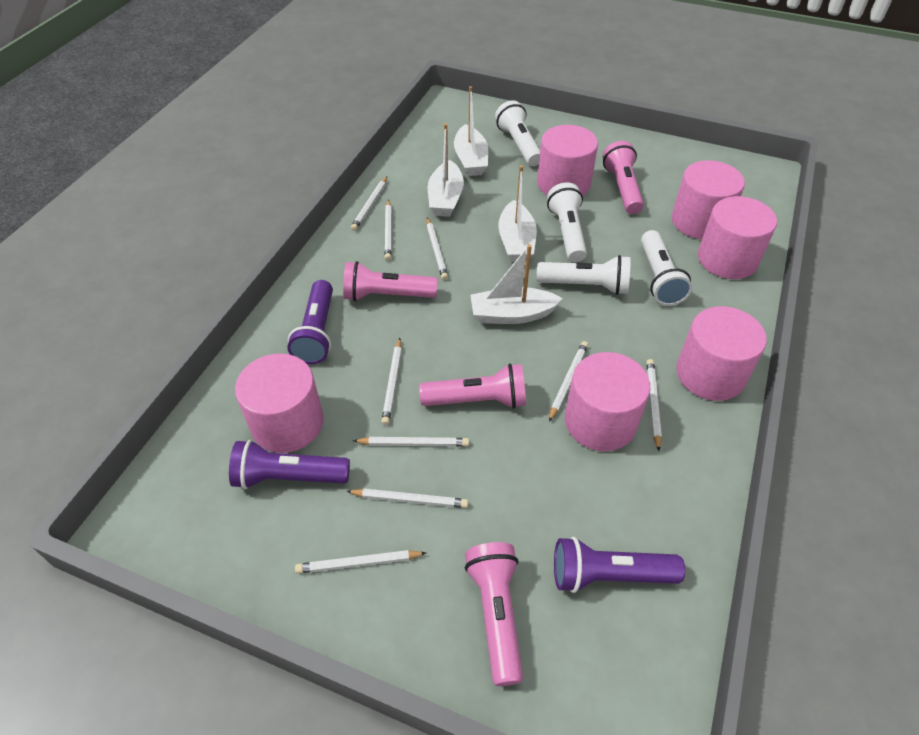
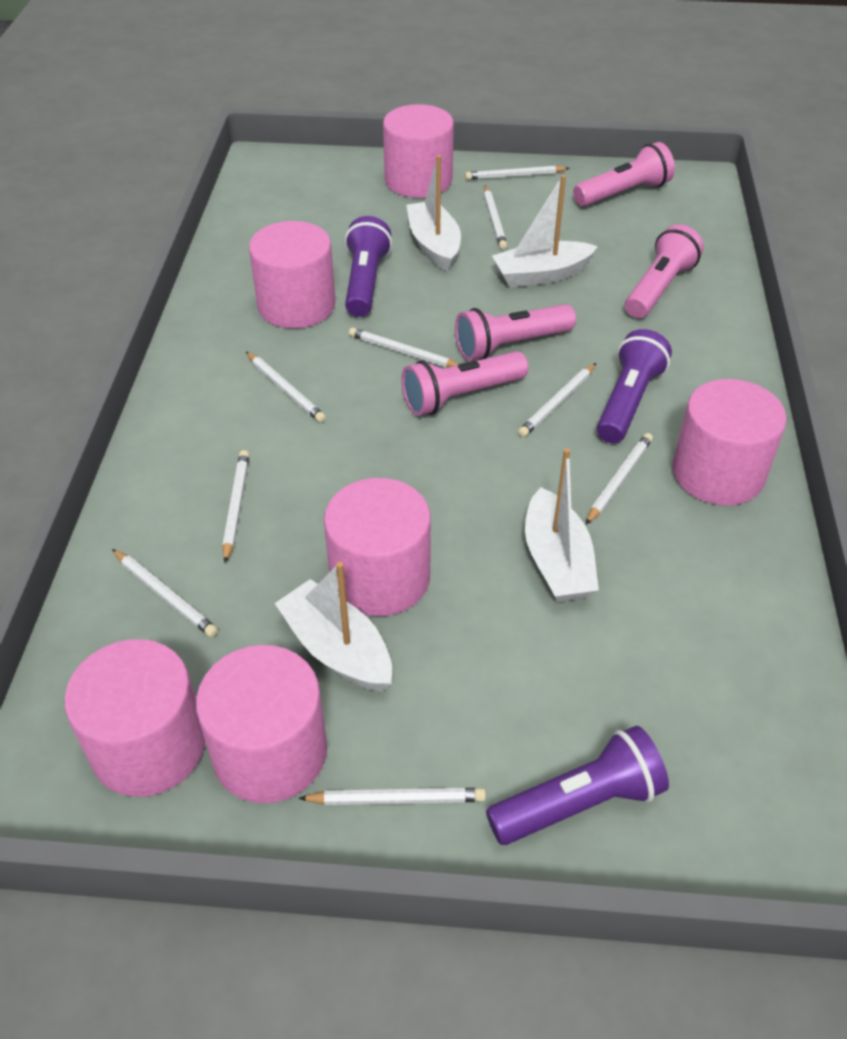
white flashlight: [495,100,540,166] [537,255,630,295] [547,182,587,262] [641,230,692,306] = 4 -> none = 0

